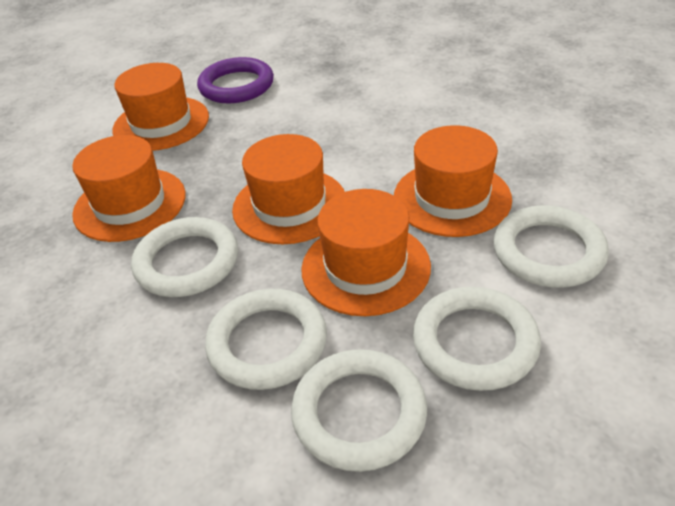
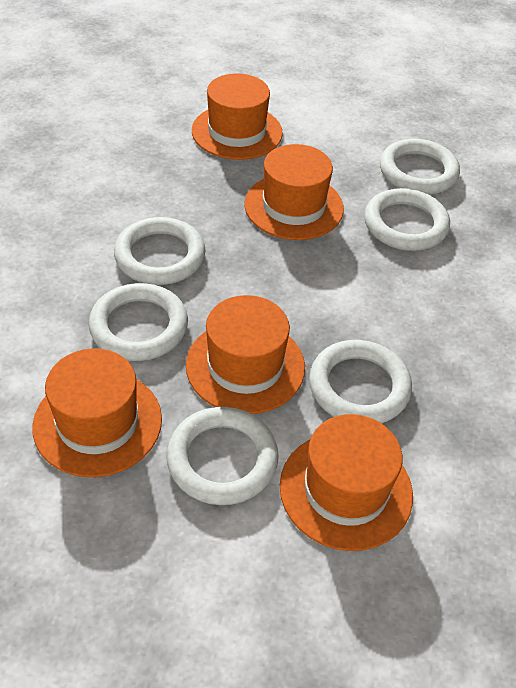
purple ring: [197,57,274,103] = 1 -> none = 0
white ring: [131,217,238,297] [205,289,327,390] [291,349,427,472] [413,287,541,391] [493,205,609,288] = 5 -> [88,283,188,361] [114,217,205,285] [167,407,279,505] [309,340,412,424] [364,188,450,251] [380,139,460,195] = 6

